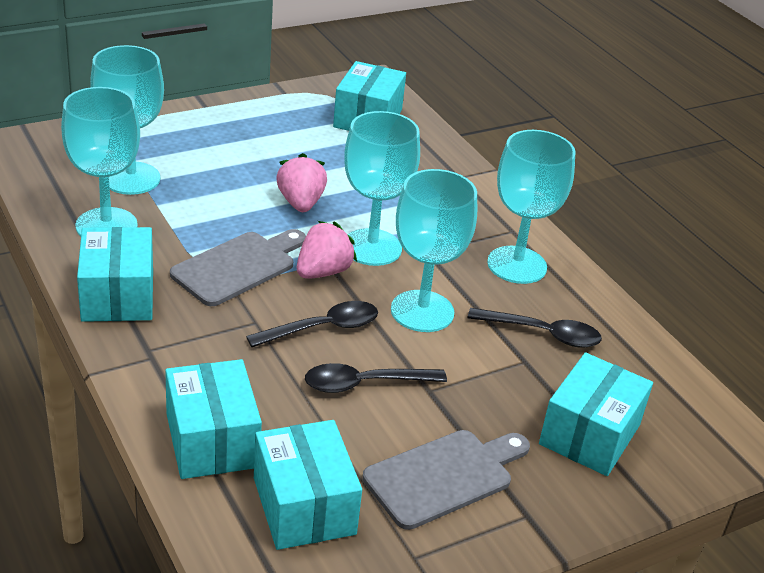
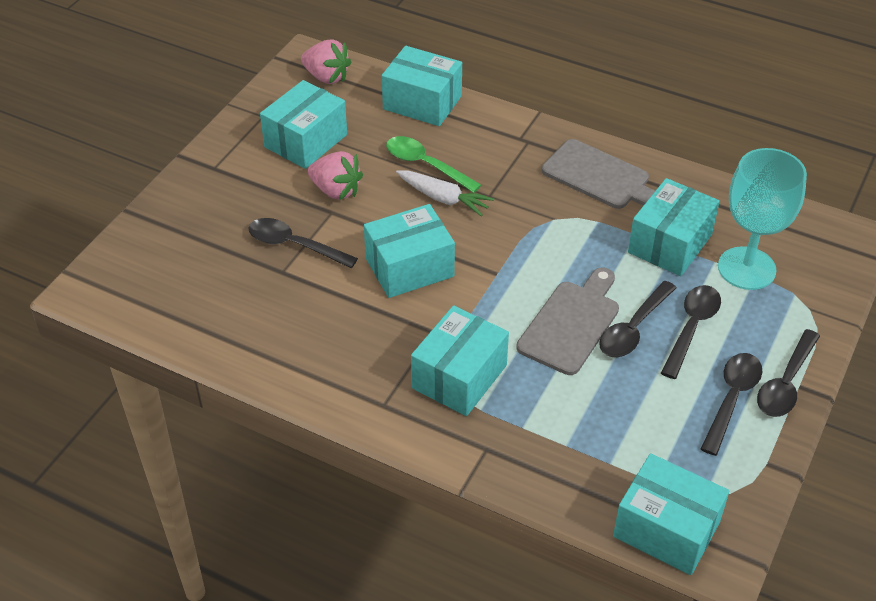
black spoon: [246,301,378,347] [305,363,447,393] [468,308,602,348] = 3 -> [248,218,358,268] [599,281,677,357] [661,285,721,379] [701,353,762,456] [757,329,820,417] = 5
green spoon: none = 0 -> [386,136,481,193] = 1
turquoise box: [77,227,153,322] [165,359,262,479] [254,420,362,550] [333,61,406,131] [539,352,653,476] = 5 -> [260,80,347,169] [364,204,455,298] [382,46,462,126] [411,305,509,416] [613,453,729,575] [628,178,720,276] = 6
turquoise goblet: [61,87,140,237] [90,45,164,195] [344,111,420,266] [391,169,477,332] [487,130,576,284] = 5 -> [718,148,807,290] = 1
white carrot: none = 0 -> [396,170,494,217] = 1

